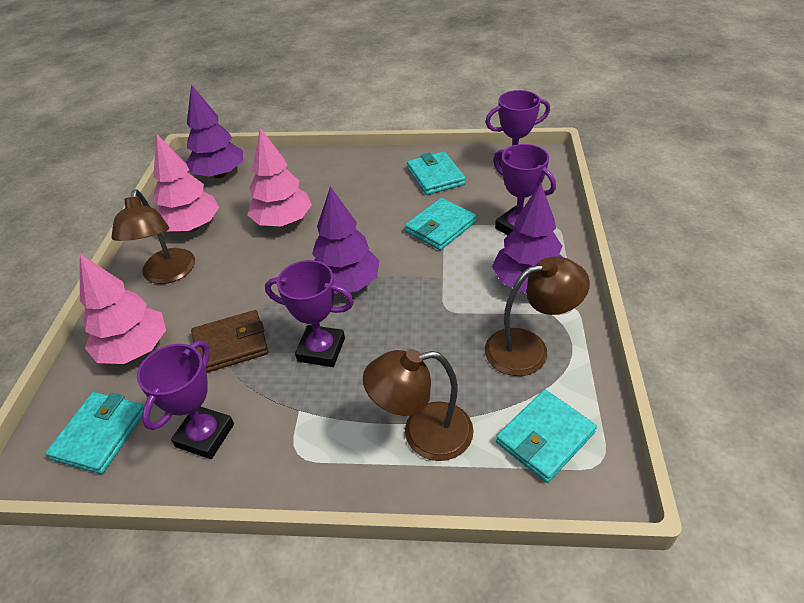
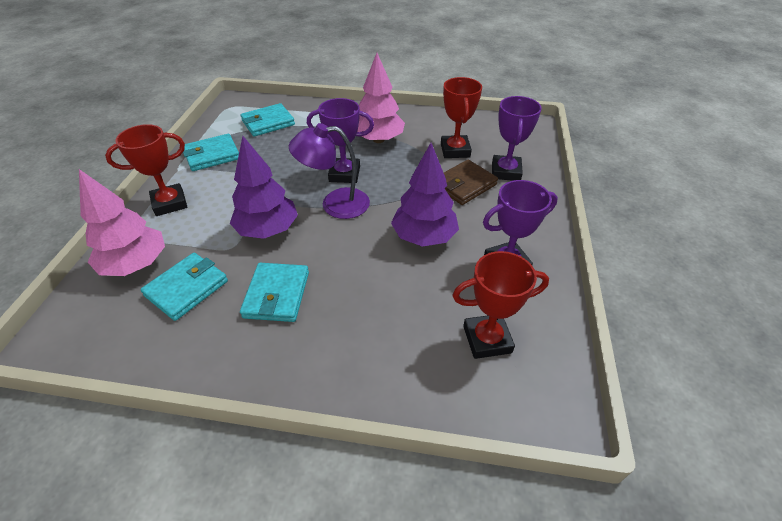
brown lamp: [112,189,195,284] [363,349,474,461] [485,256,590,376] = 3 -> none = 0
pink tree: [80,254,166,364] [153,134,219,231] [247,128,312,227] = 3 -> [79,169,165,276] [357,53,405,143] = 2
purple lamp: none = 0 -> [289,123,370,219] = 1
purple tree: [186,85,243,178] [312,186,380,294] [492,183,562,293] = 3 -> [230,136,298,239] [391,143,459,247] = 2
purple trophy: [137,341,234,459] [265,260,354,367] [485,90,550,168] [493,144,556,235] = 4 -> [307,98,374,183] [483,180,558,265] [492,96,542,181] = 3
red trophy: none = 0 -> [105,124,187,216] [441,77,482,158] [452,251,549,359] = 3

